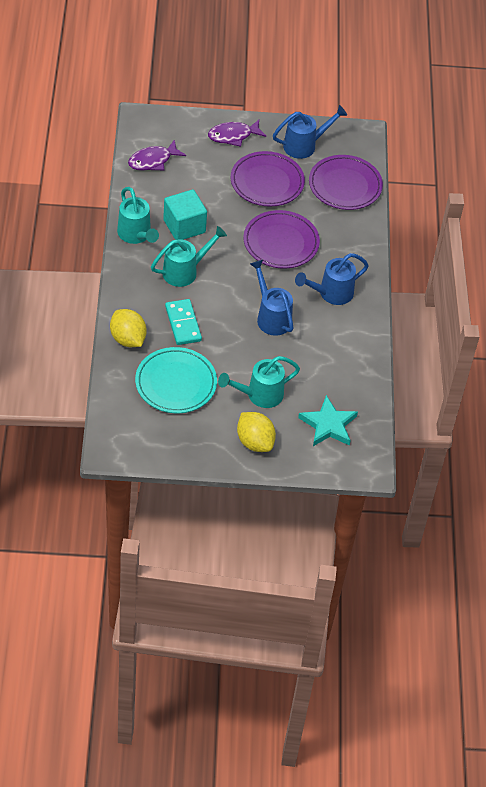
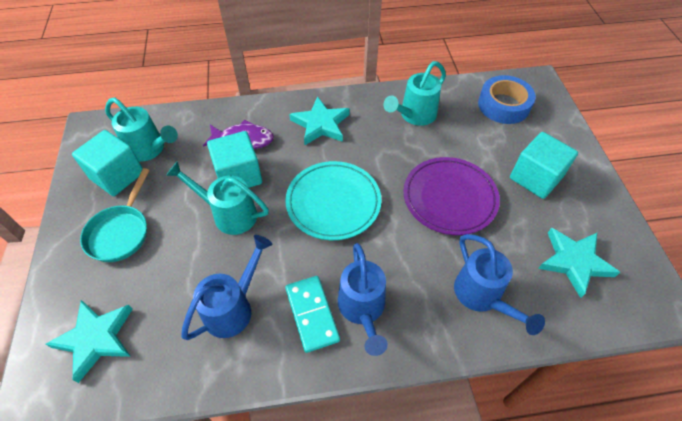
blue tape: none = 0 -> [478,75,536,124] = 1
purple fish: [128,140,186,171] [208,120,266,147] = 2 -> [203,120,274,149] = 1
purple plate: [231,151,305,207] [244,210,320,269] [309,155,383,210] = 3 -> [403,157,500,235] = 1
turquoise cube: [163,189,207,240] = 1 -> [72,130,143,196] [207,131,262,188] [510,132,578,199] = 3
turquoise pan: none = 0 -> [80,168,150,262] = 1
turquoise star: [298,395,358,446] = 1 -> [46,300,133,383] [289,96,350,145] [538,228,620,298] = 3
yellow lemon: [110,309,147,347] [237,412,276,452] = 2 -> none = 0

